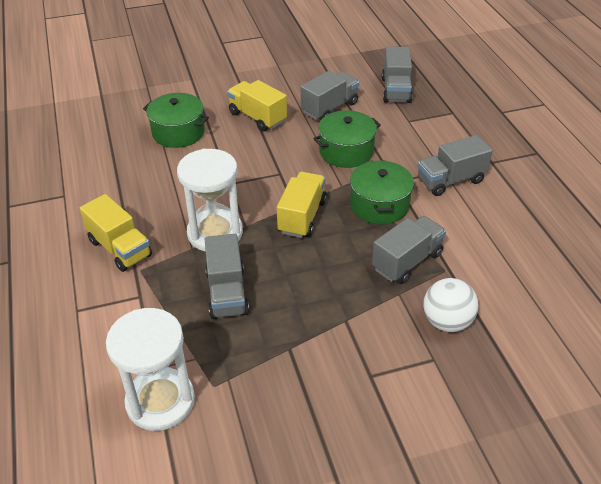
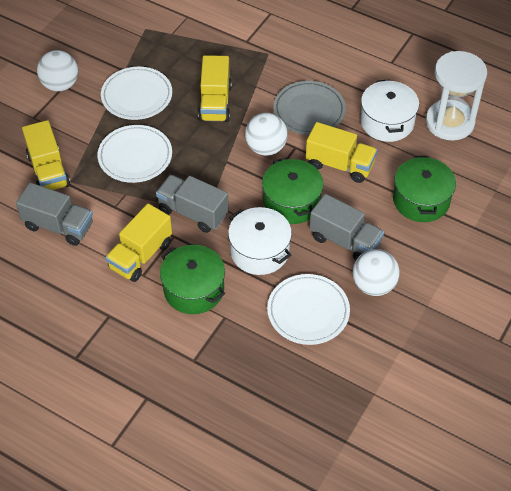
grey plate: none = 0 -> [274,81,346,135] = 1
grey truck: [205,234,249,319] [301,71,359,120] [372,216,446,284] [382,46,413,103] [418,135,493,196] = 5 -> [16,183,93,246] [156,175,229,233] [309,194,384,261] = 3
white ball: [423,278,479,332] = 1 -> [37,50,78,92] [245,113,288,156] [353,249,400,296] = 3
white hourglass: [106,308,195,431] [177,149,243,252] = 2 -> [426,51,487,141] = 1
white plate: none = 0 -> [97,125,172,183] [101,67,172,120] [267,274,350,345] = 3
white pot: none = 0 -> [228,207,292,275] [360,79,419,142] = 2
yellow truck: [80,194,152,272] [227,80,287,132] [277,172,327,238] = 3 -> [22,120,70,190] [105,204,172,282] [198,55,232,122] [306,122,377,183] = 4

